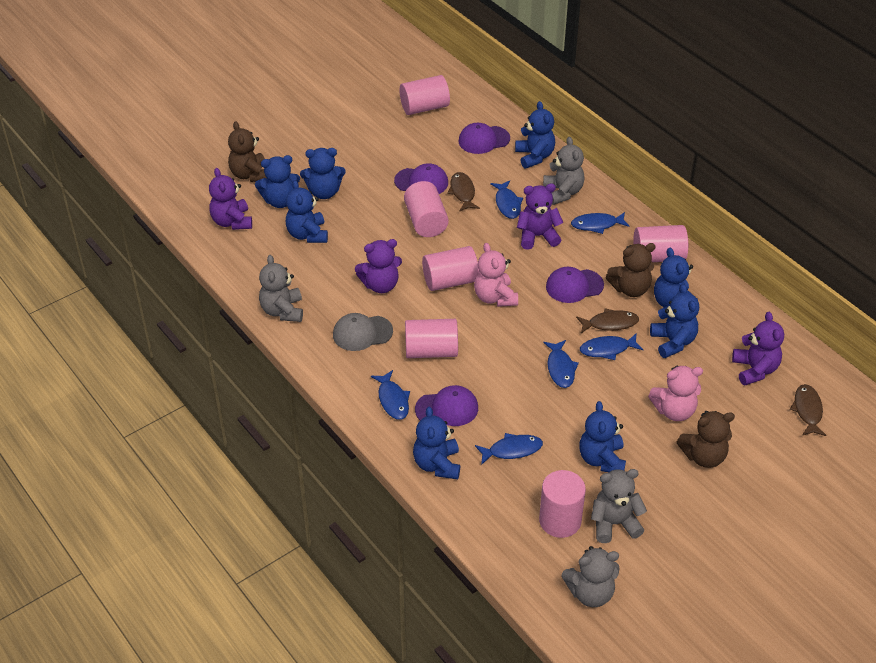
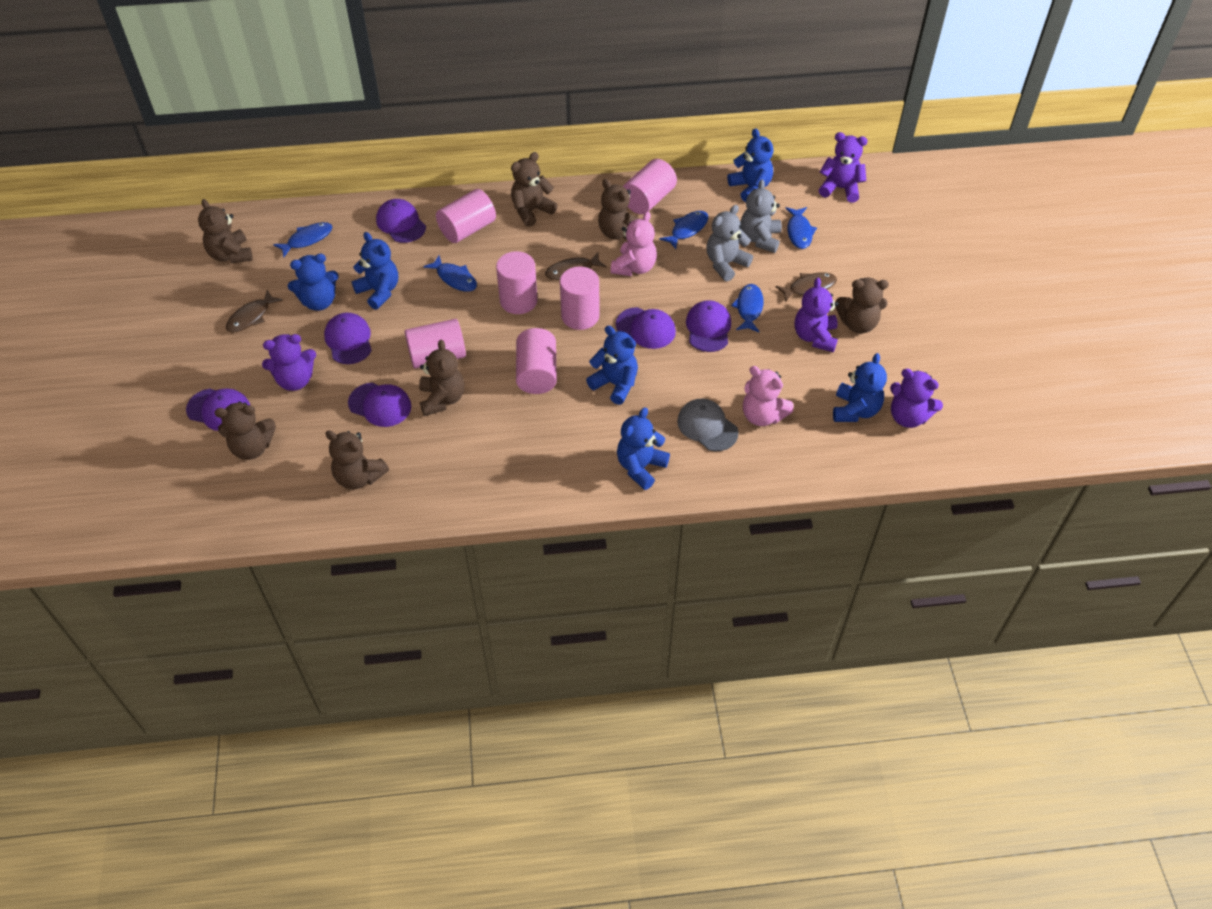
blue fish: [371,370,410,420] [475,433,543,465] [490,180,523,219] [543,340,579,388] [571,212,630,234] [580,334,643,360] = 6 -> [273,222,332,257] [423,255,477,292] [659,211,708,249] [731,284,764,332] [785,207,817,249] = 5
blue teddy bear: [255,155,300,208] [286,180,328,243] [300,148,346,199] [413,407,461,479] [515,101,555,168] [579,401,626,472] [650,284,699,358] [654,248,698,307] = 8 -> [288,254,339,311] [352,232,398,310] [586,326,638,405] [617,408,670,490] [727,128,773,202] [833,353,887,422] = 6
brown teddy bear: [228,121,266,182] [606,243,655,297] [677,411,735,468] = 3 -> [198,199,253,264] [214,401,276,460] [325,430,389,489] [419,339,464,416] [511,152,558,227] [598,179,640,240] [836,278,889,333] = 7
grey teddy bear: [259,255,303,322] [543,137,585,205] [561,546,619,607] [591,469,647,543] = 4 -> [707,205,753,281] [740,179,782,253] = 2
purple cap: [394,163,448,194] [415,385,478,426] [458,123,510,154] [546,267,604,303] = 4 -> [186,388,251,431] [324,313,372,364] [348,383,411,427] [376,199,426,243] [616,307,676,349] [686,300,731,352] = 6

